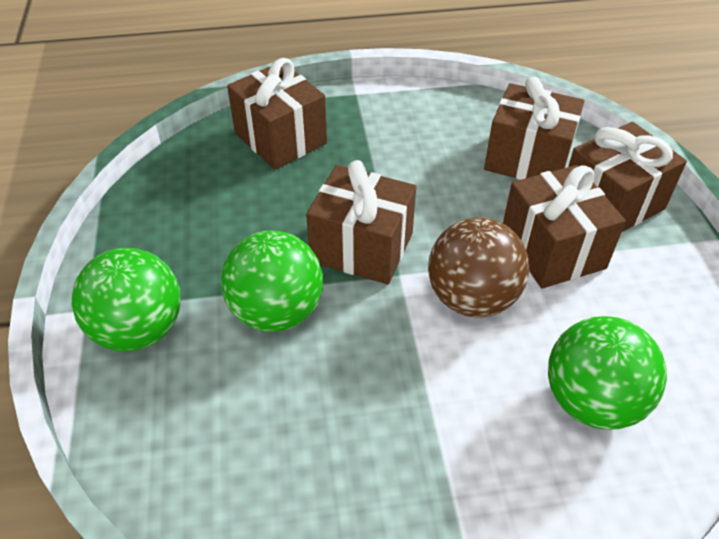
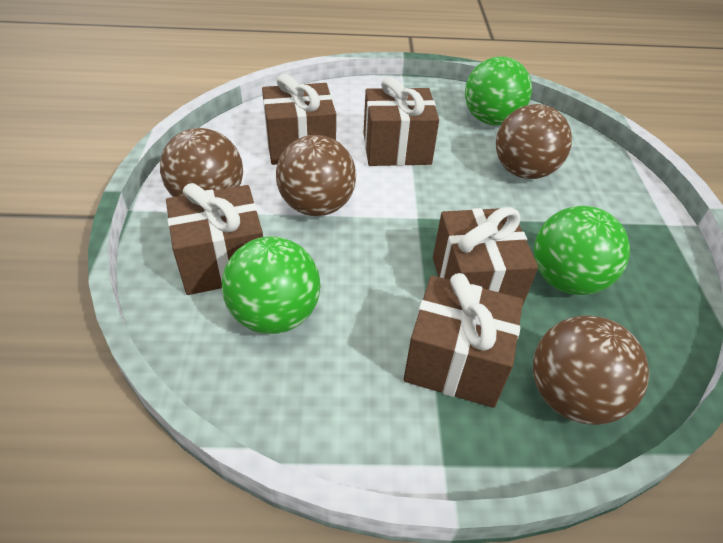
brown ball: [428,217,529,317] = 1 -> [160,128,243,197] [276,135,356,216] [496,104,572,179] [533,315,649,425] = 4

